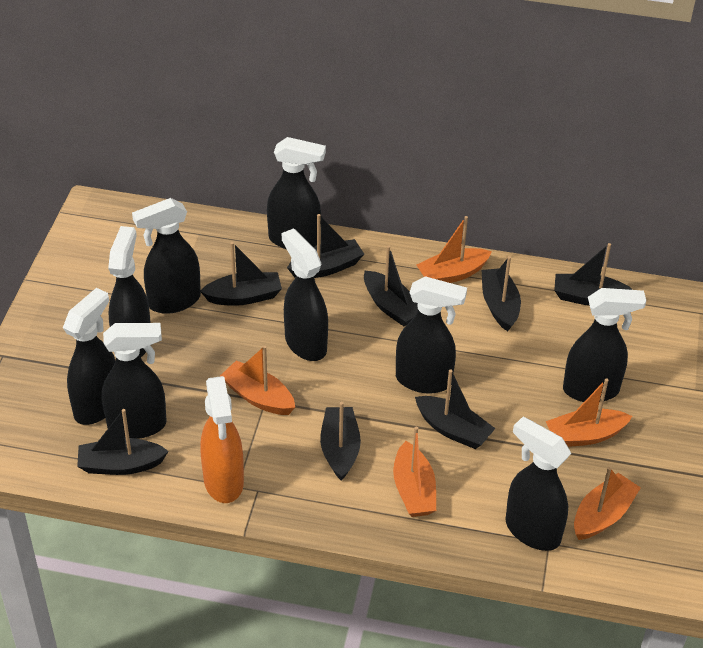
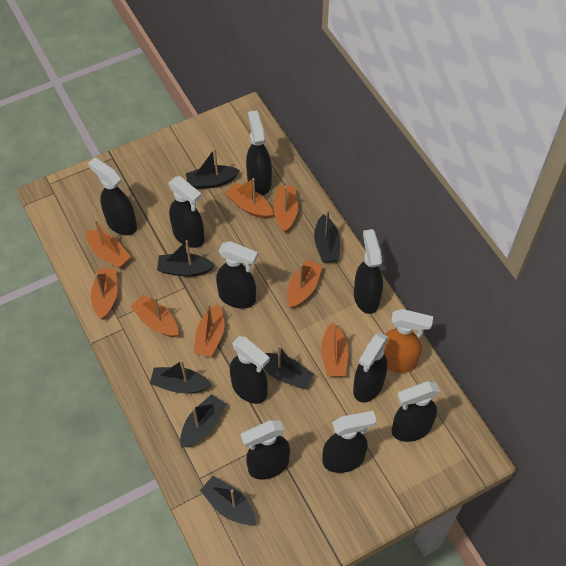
black boat: [77,409,169,475] [200,242,282,306] [287,214,364,278] [320,402,361,481] [364,245,418,326] [415,369,495,449] [482,256,521,331] [554,243,633,306] = 8 -> [150,360,211,393] [157,240,215,277] [180,394,226,447] [186,148,240,189] [200,476,256,525] [263,345,314,389] [314,209,340,263] = 7
black spray bottle: [63,288,115,425] [102,323,167,439] [108,226,151,357] [132,198,201,314] [267,137,326,249] [282,228,328,361] [396,276,467,393] [506,417,571,551] [563,288,646,402] = 9 -> [88,158,137,235] [169,176,204,248] [216,241,258,309] [230,336,270,404] [241,420,290,480] [246,110,272,195] [322,411,377,473] [353,332,389,403] [354,229,383,314] [392,381,440,442] = 10
orange boat: [220,346,295,415] [393,427,436,517] [416,216,492,283] [546,378,632,447] [574,467,641,540] = 5 -> [86,220,131,268] [91,268,117,320] [130,295,178,337] [194,303,224,357] [225,178,273,219] [273,186,298,232] [287,259,323,308] [321,323,348,376] = 8

